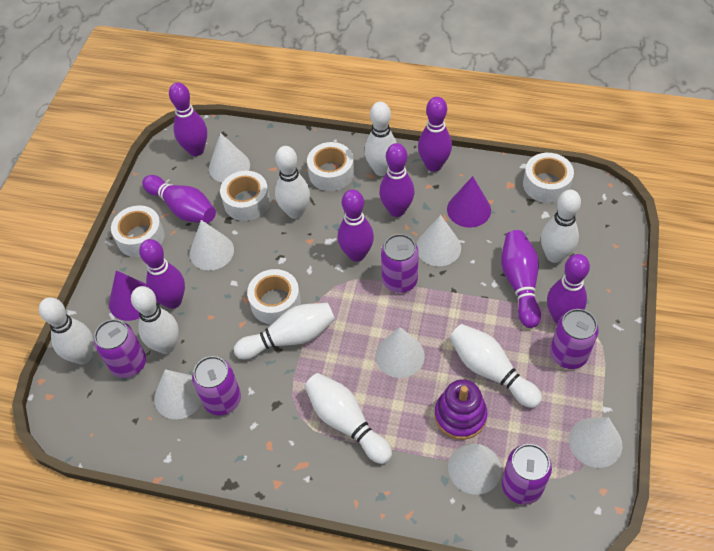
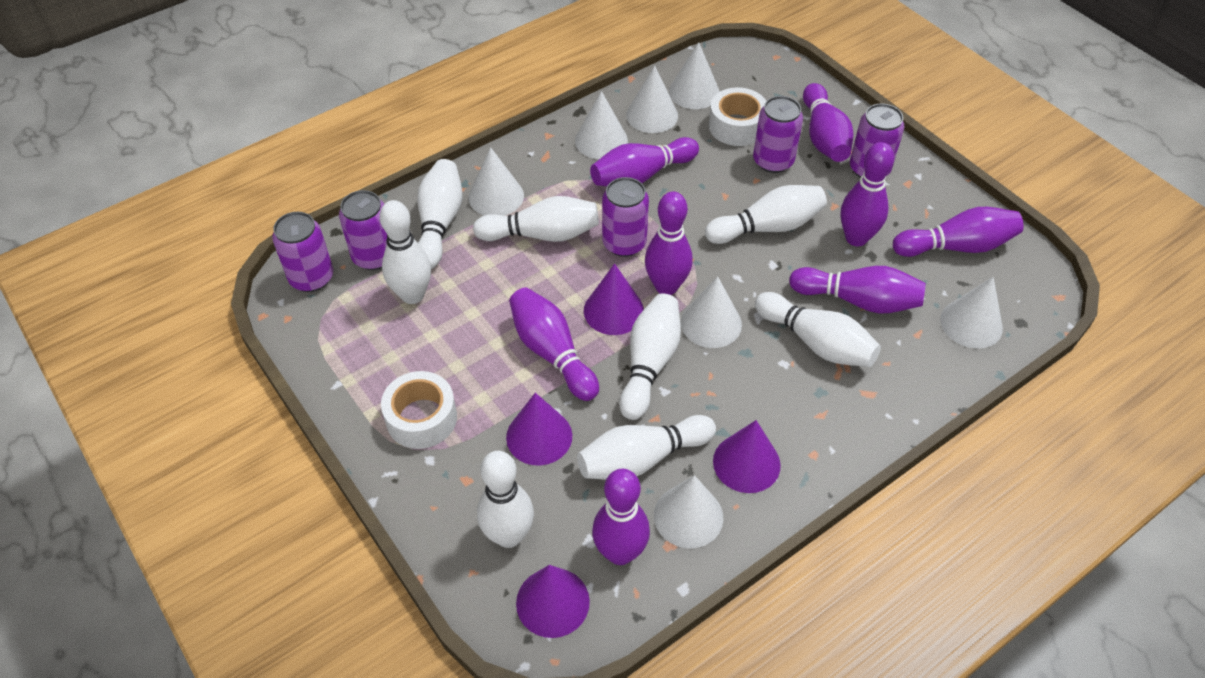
purple cone: [109,270,147,321] [447,176,491,228] = 2 -> [506,393,572,466] [516,565,590,638] [584,263,644,335] [713,420,781,493] = 4
purple stacking toy: [435,379,487,440] = 1 -> none = 0
white tape: [111,205,165,257] [220,171,270,221] [247,269,301,325] [307,142,354,191] [523,153,574,203] = 5 -> [381,371,457,449] [709,87,766,146] = 2

